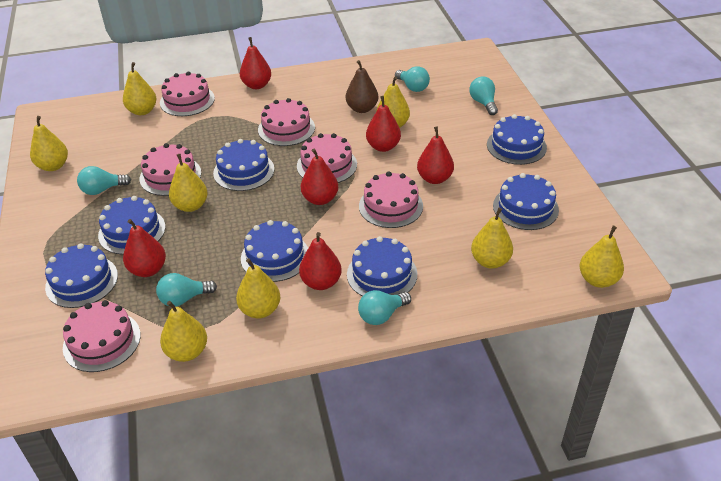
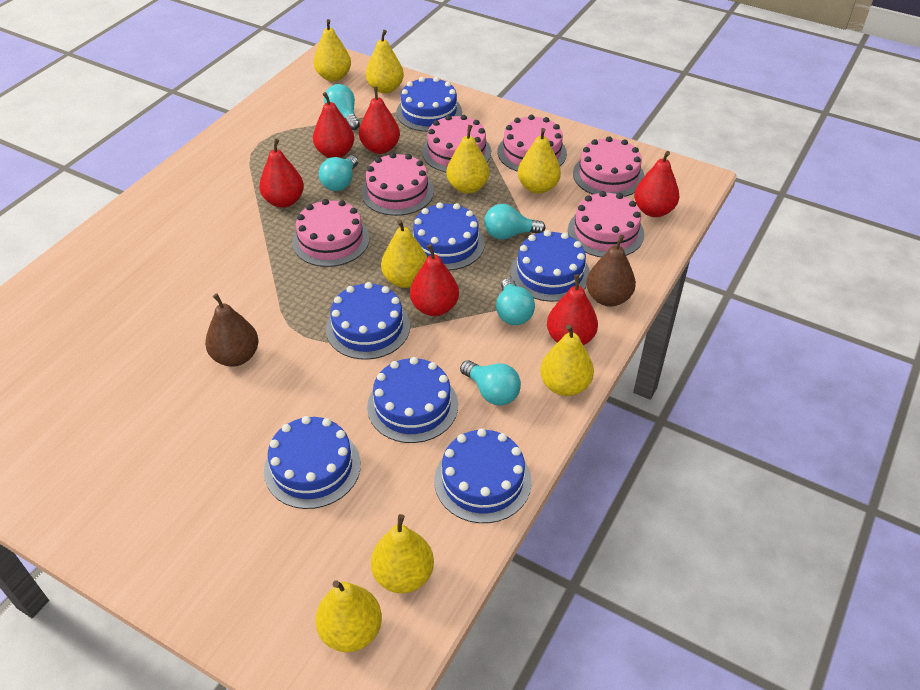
brown pear: [346,60,378,113] = 1 -> [205,294,259,367] [586,235,636,307] = 2

